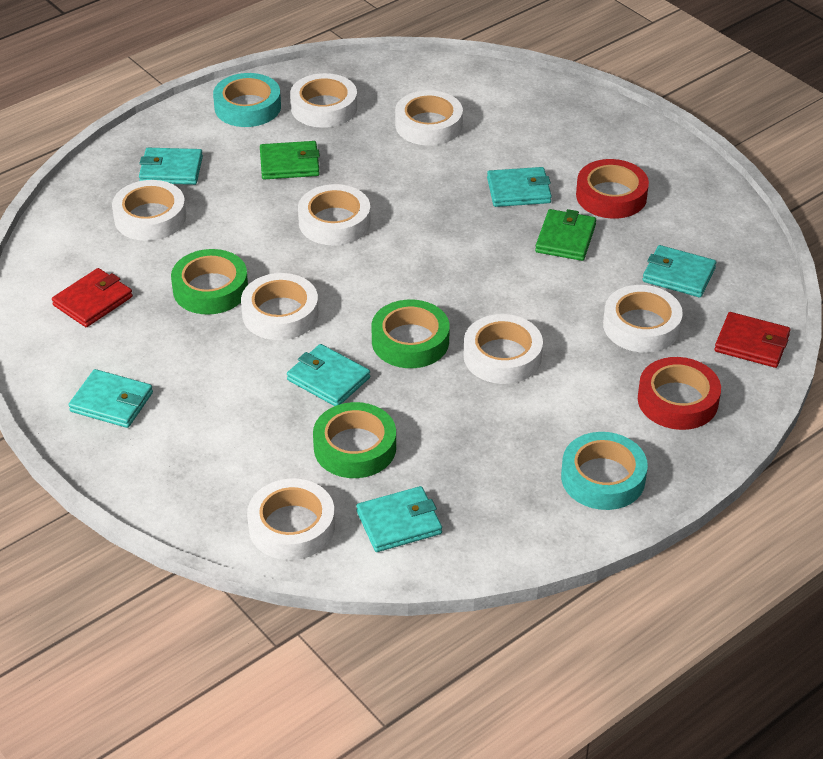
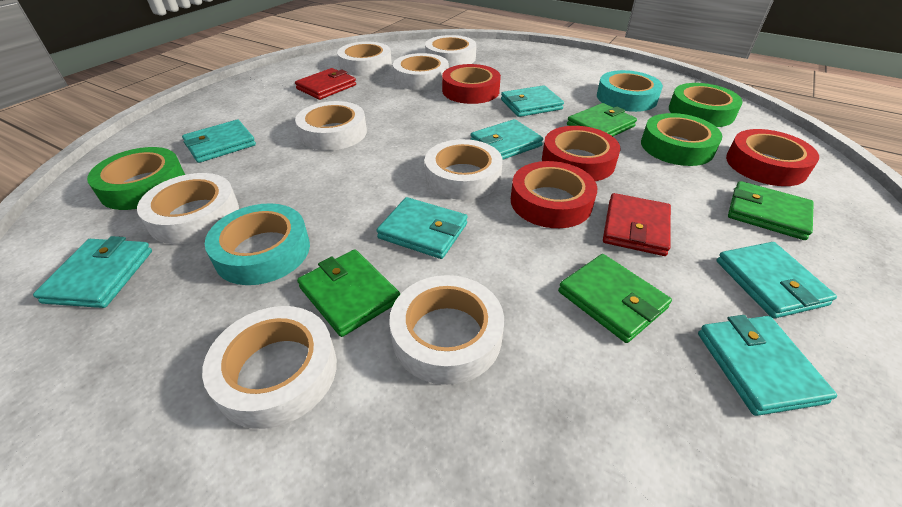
green wallet: [260,141,320,179] [535,209,596,261] = 2 -> [297,249,400,337] [558,254,672,343] [567,103,637,136] [728,181,814,240] = 4
red tape: [576,159,649,219] [638,357,721,430] = 2 -> [442,64,501,104] [511,161,597,228] [542,126,621,181] [726,129,819,186] = 4
turquoise wallet: [69,369,153,428] [139,148,203,185] [287,344,370,406] [356,486,442,552] [487,167,552,207] [643,245,716,297] = 6 -> [33,236,152,308] [182,120,256,163] [377,197,468,259] [470,119,543,160] [501,85,564,117] [698,315,837,416] [716,242,837,318] = 7

